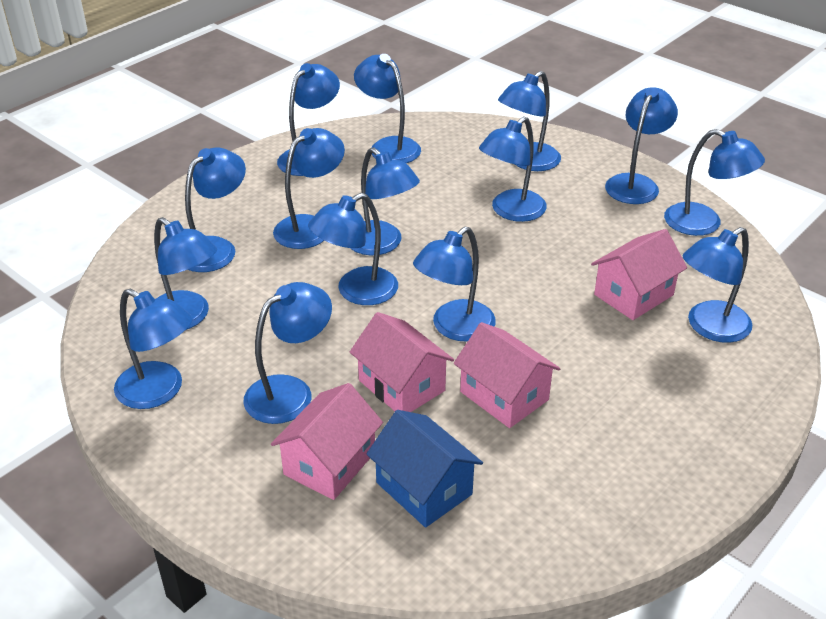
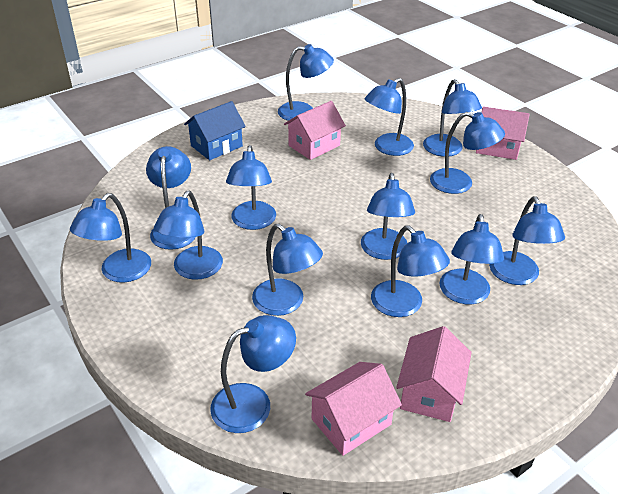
blue lamp: [114,289,193,409] [154,217,217,330] [185,147,246,272] [243,282,332,424] [273,128,345,249] [277,63,340,176] [308,193,398,305] [350,148,420,255] [354,54,421,163] [413,226,496,342] [479,117,547,222] [498,71,561,171] [605,87,678,204] [664,129,765,236] [683,227,752,343] = 15 -> [70,193,151,283] [146,146,196,250] [154,191,223,280] [210,315,296,433] [226,145,276,230] [252,224,323,316] [278,44,334,121] [361,173,415,260] [365,78,414,156] [371,226,450,317] [423,79,482,157] [430,112,505,194] [439,214,504,304] [489,196,565,285] = 14

